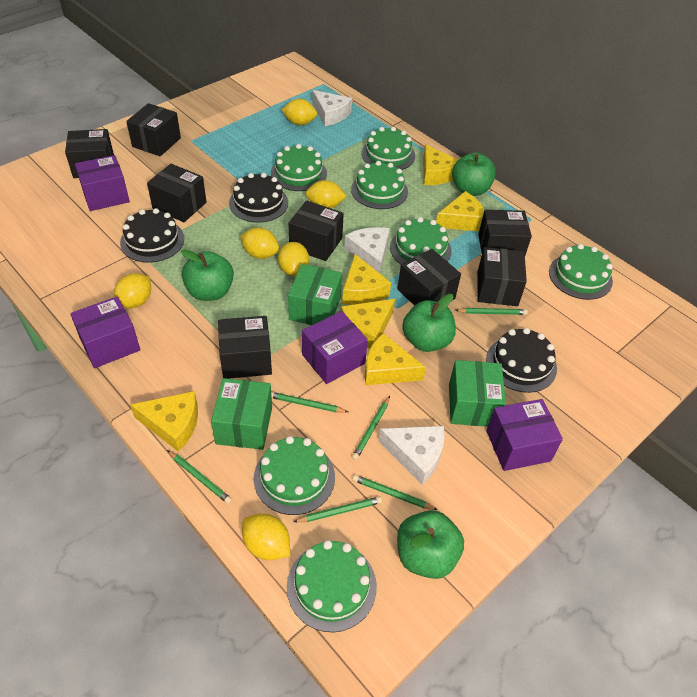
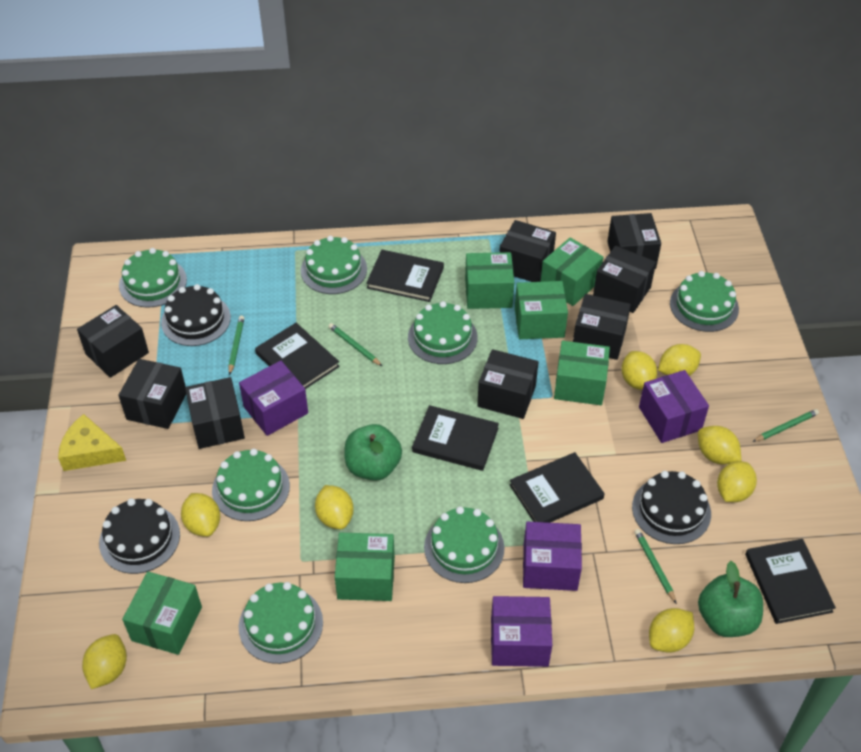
black book: none = 0 -> [255,323,340,389] [366,250,444,302] [412,405,499,471] [509,452,605,523] [745,539,836,624] = 5
green apple: [181,249,234,301] [397,510,464,579] [402,294,456,352] [452,153,496,196] = 4 -> [344,424,402,481] [698,561,763,637] = 2
green box: [211,378,272,450] [288,264,342,325] [449,360,506,427] = 3 -> [122,572,202,655] [335,533,395,601] [465,252,514,309] [515,281,568,339] [541,238,603,306] [554,341,610,405] = 6
green pencil: [167,450,232,504] [271,392,348,412] [293,496,382,522] [352,396,390,460] [353,475,438,510] [455,308,528,315] = 6 -> [228,316,244,375] [328,323,382,366] [634,529,677,604] [752,409,819,442] = 4
white cheese: [312,90,352,126] [344,227,390,273] [378,426,445,485] = 3 -> none = 0
yellow cheese: [130,391,198,452] [341,299,395,349] [342,254,391,305] [365,333,426,385] [423,144,458,185] [436,191,484,231] = 6 -> [58,414,126,471] = 1
yellow lemon: [114,273,151,308] [240,228,280,259] [242,514,290,560] [278,242,309,276] [282,99,317,125] [306,180,347,208] = 6 -> [82,634,127,689] [181,493,220,537] [315,485,354,529] [621,351,657,390] [649,608,694,652] [658,344,701,376] [698,426,741,465] [717,461,757,502] = 8

